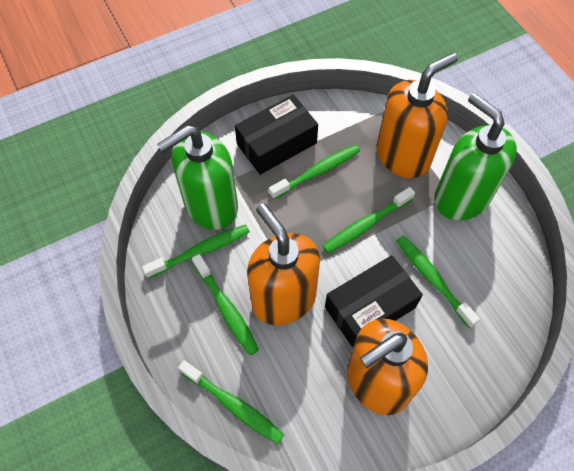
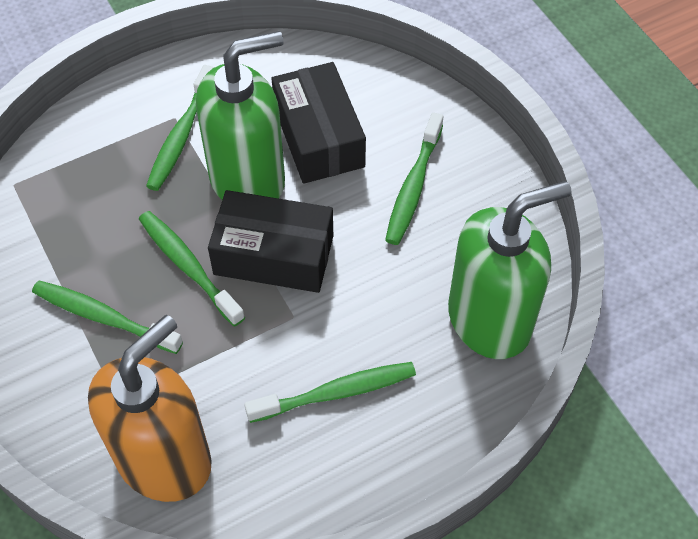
green toothbrush: [142,224,250,279] [178,360,284,444] [192,254,259,356] [269,145,360,200] [323,187,415,253] [396,235,480,328] = 6 -> [32,281,183,354] [139,211,245,327] [146,65,214,191] [244,362,416,423] [385,112,443,245] = 5
orange soap dispenser: [247,203,320,325] [347,319,428,415] [377,53,458,178] = 3 -> [88,315,212,502] = 1

